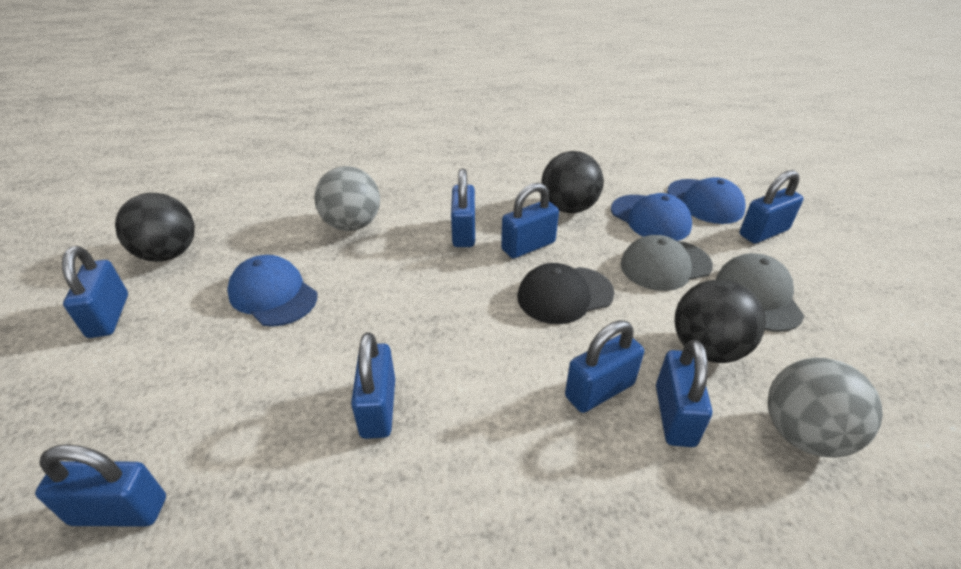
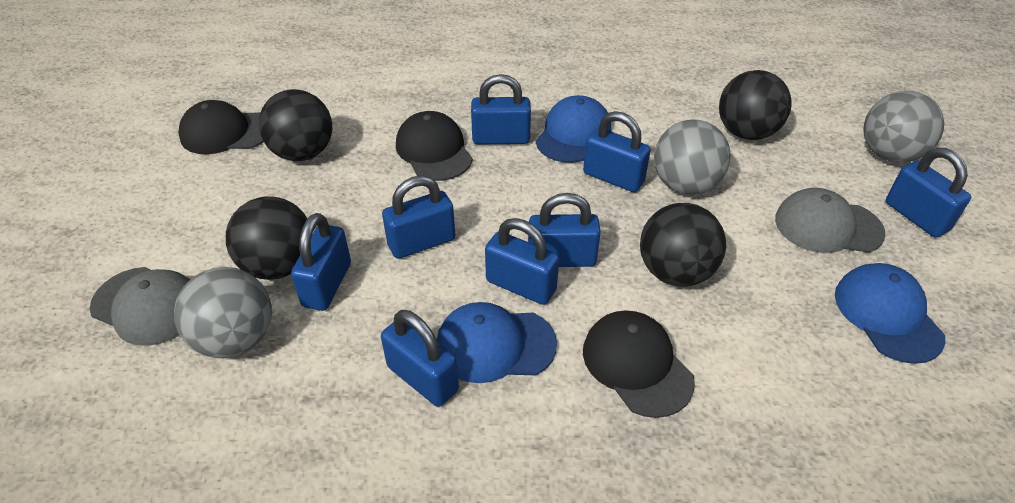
black ball: [115,193,195,262] [541,151,604,213] [675,279,766,363] = 3 -> [226,196,307,280] [259,89,332,161] [640,203,726,287] [719,70,792,140] = 4
black cap: [518,263,614,324] = 1 -> [178,100,264,154] [396,111,473,181] [583,311,695,418] = 3
grey ball: [314,166,380,231] [768,358,883,458] = 2 -> [174,267,272,358] [654,119,731,194] [863,91,944,163] = 3

